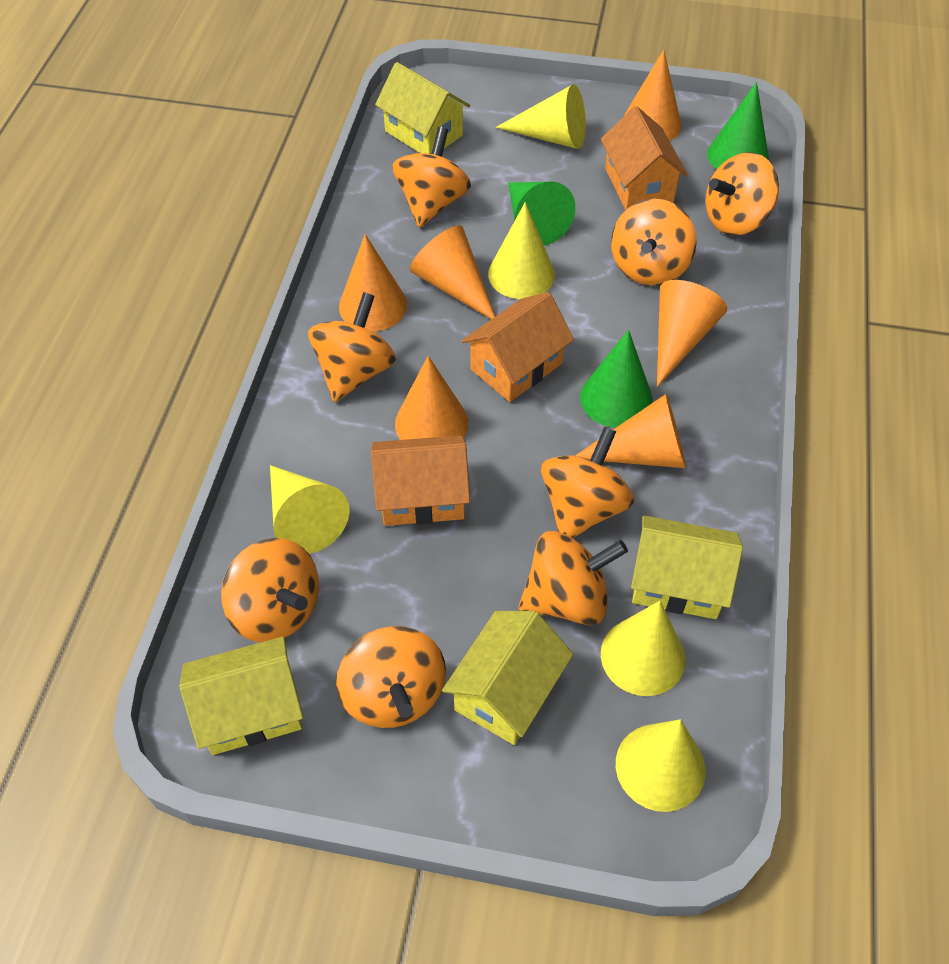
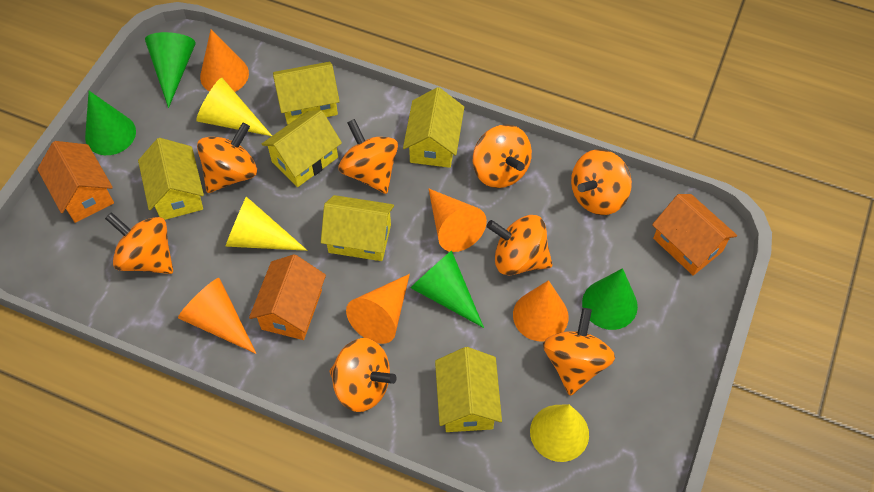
green cone: [508,182,576,246] [580,330,653,428] [707,82,769,169] = 3 -> [85,91,136,155] [145,32,195,108] [410,250,484,328] [582,268,638,330] = 4
orange cone: [339,234,407,331] [395,356,469,440] [410,225,495,319] [575,394,686,468] [623,50,682,141] [657,280,727,387] = 6 -> [178,278,257,354] [200,29,249,92] [346,274,410,344] [429,189,487,252] [513,280,569,342] = 5
yellow cone: [270,465,350,554] [488,202,555,299] [496,84,586,149] [601,601,685,696] [616,719,706,812] = 5 -> [196,78,272,136] [225,196,307,251] [530,404,589,462] = 3
yellow house: [179,636,303,755] [375,62,470,154] [442,611,573,745] [631,516,743,619] = 4 -> [138,138,204,220] [262,110,342,187] [273,62,340,124] [321,195,394,261] [403,87,464,168] [435,347,502,432] = 6

